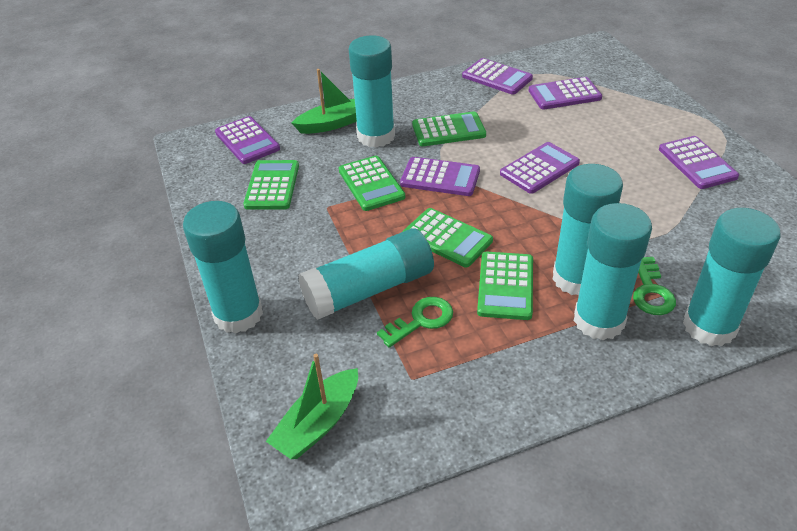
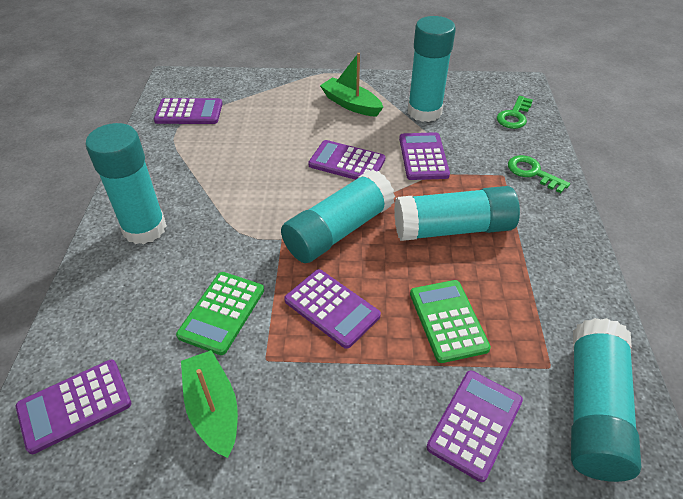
green calculator: [243,160,299,210] [339,156,405,211] [403,208,493,267] [412,111,486,146] [477,252,533,320] = 5 -> [176,272,264,355] [410,280,491,363] = 2
turquoise glue stick: [183,201,263,334] [298,228,434,320] [349,35,395,148] [553,164,623,295] [574,203,652,340] [683,208,780,346] = 6 -> [86,123,167,244] [281,170,395,263] [394,186,520,241] [408,16,456,122] [571,318,641,482] = 5

